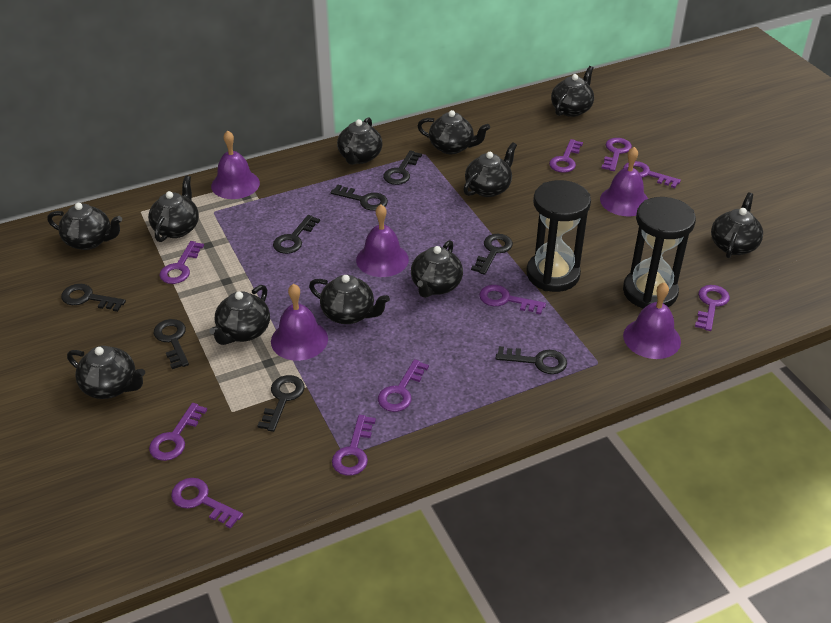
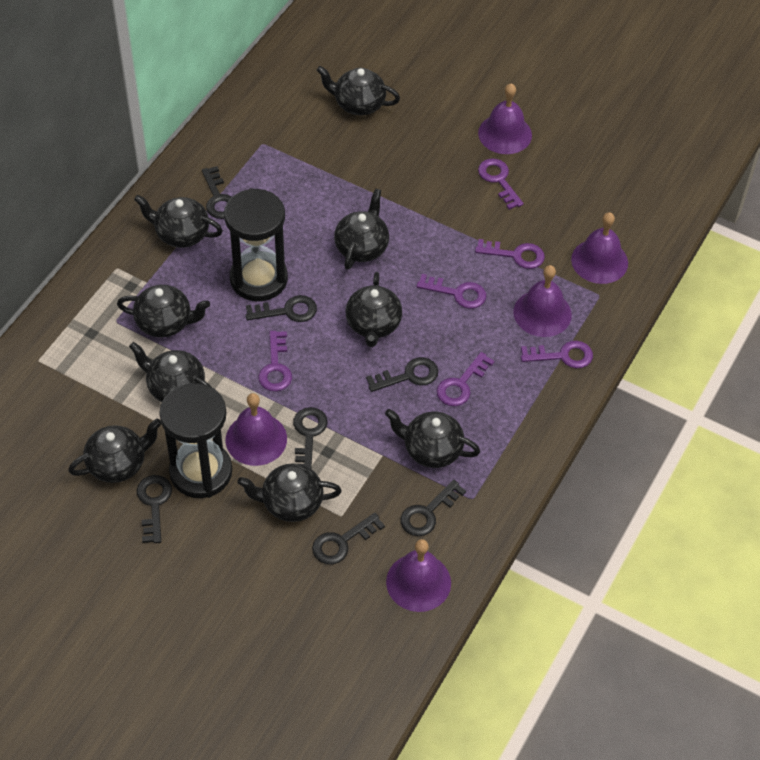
black key: [61,284,126,312] [153,319,189,369] [257,375,305,432] [273,215,320,254] [331,185,388,211] [383,150,422,185] [471,234,513,275] [495,346,567,374] = 8 -> [137,475,172,543] [202,166,232,219] [246,295,317,322] [293,407,328,469] [312,513,385,564] [366,357,438,392] [401,480,466,536] = 7
black teapot: [47,203,122,250] [67,346,145,399] [148,176,199,242] [209,285,270,345] [309,275,390,324] [337,117,382,165] [411,240,463,298] [418,110,490,154] [463,142,517,197] [551,66,594,117] [711,193,763,258] = 11 -> [68,418,161,483] [117,285,210,338] [129,342,212,402] [134,195,223,248] [237,463,342,522] [317,66,400,115] [334,188,389,270] [346,272,402,347] [385,409,480,468] = 9
purple key: [149,403,207,461] [160,241,204,284] [171,478,243,529] [332,415,376,476] [378,359,429,412] [479,285,546,315] [549,139,583,173] [601,138,632,171] [623,161,681,188] [695,285,730,331] = 10 -> [258,331,292,392] [416,274,486,309] [437,352,494,406] [475,239,545,269] [478,159,524,210] [521,341,593,368] = 6

